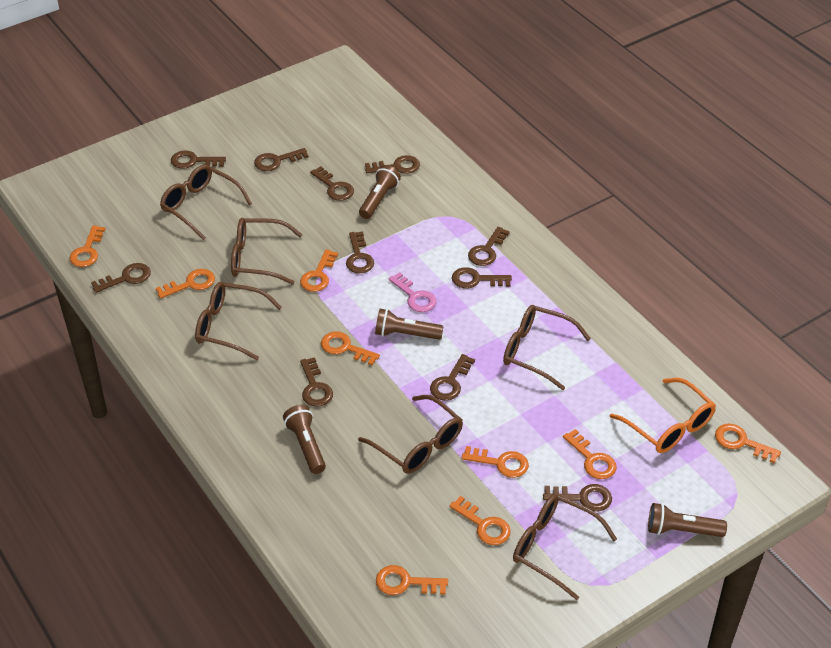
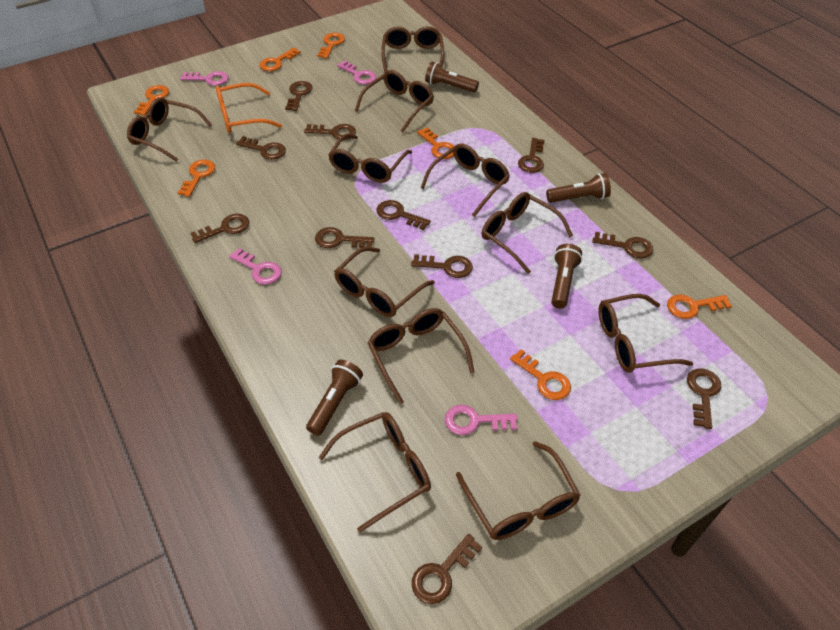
brown glasses: [160,165,252,240] [195,282,282,360] [231,218,303,285] [358,395,463,474] [503,305,591,390] [513,494,617,600] = 6 -> [127,97,212,162] [318,412,431,533] [328,134,412,183] [334,247,435,317] [355,70,434,133] [368,308,474,404] [381,26,444,73] [421,143,510,217] [456,441,580,540] [481,192,573,274] [598,294,693,373] = 11
orange key: [69,225,106,267] [156,269,215,299] [300,249,338,292] [321,331,380,365] [376,565,448,595] [449,496,511,545] [461,446,529,478] [563,429,617,479] [715,424,781,463] = 9 -> [134,85,169,116] [178,160,215,197] [259,47,301,71] [317,33,345,59] [417,127,455,159] [510,349,571,400] [667,294,732,319] = 7
pink key: [389,272,437,312] = 1 -> [180,71,228,86] [229,248,282,285] [337,60,376,84] [445,405,517,435] = 4

